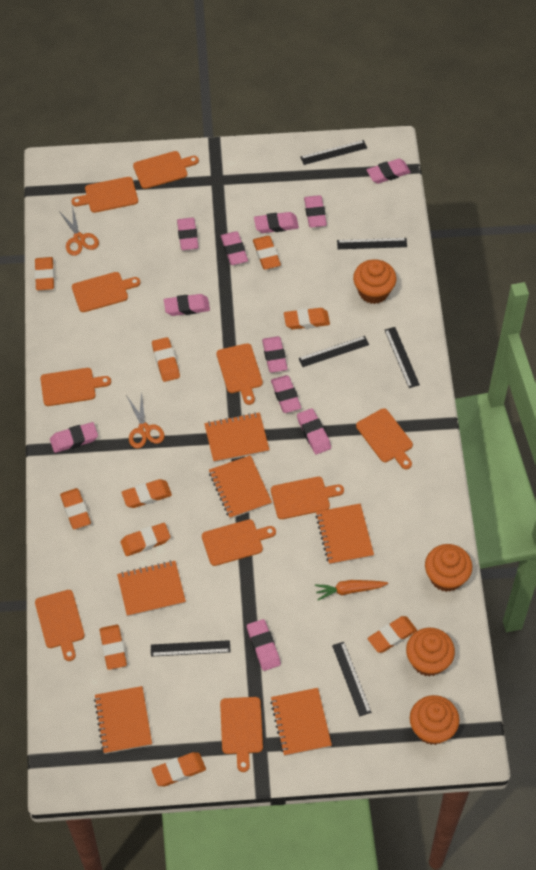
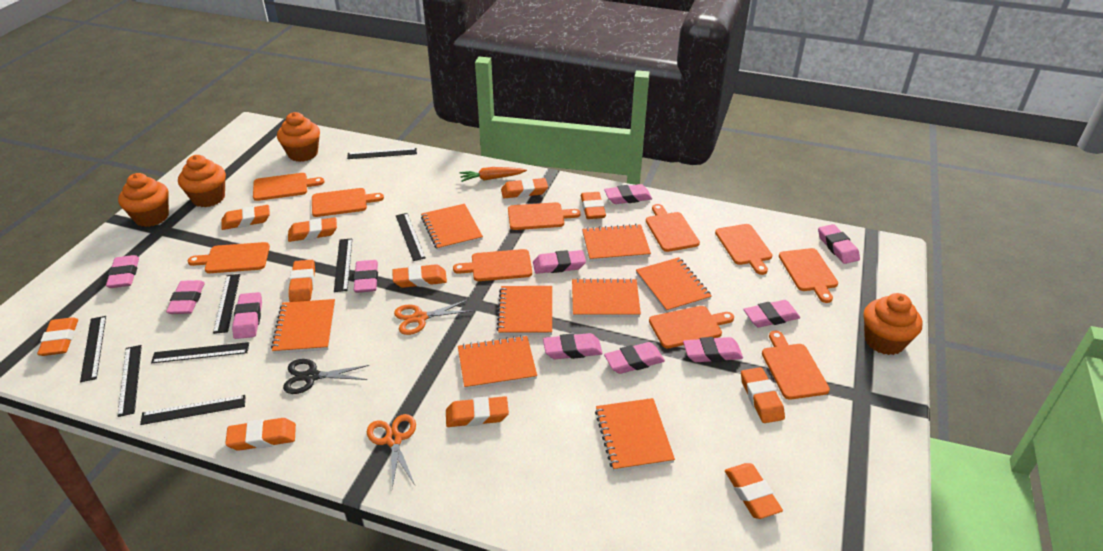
black ruler: [151,640,231,657] [298,336,369,367] [300,140,367,165] [332,642,372,716] [337,238,407,249] [385,327,420,388] = 6 -> [80,316,106,382] [117,345,142,417] [140,395,246,425] [151,342,249,363] [213,274,240,334] [334,239,352,292] [347,148,417,159] [396,213,426,261] = 8
black scissors: none = 0 -> [283,359,369,394] = 1
orange eraser: [35,257,54,290] [60,488,91,529] [100,625,127,670] [120,523,171,556] [121,479,172,508] [151,752,206,786] [152,337,180,382] [253,236,281,269] [284,308,330,329] [368,616,417,653] = 10 -> [37,317,78,356] [221,205,270,230] [225,418,296,451] [288,217,337,242] [288,260,315,302] [392,264,447,288] [446,396,509,427] [501,178,548,198] [581,192,606,219] [725,463,783,519] [741,367,785,423] = 11
orange notebook: [94,686,152,754] [117,561,186,617] [204,412,269,463] [209,455,272,519] [270,688,332,756] [316,504,374,565] = 6 -> [271,299,335,354] [421,204,483,251] [458,335,537,390] [497,286,552,335] [572,278,641,317] [582,224,651,262] [595,398,675,472] [636,257,712,313] = 8

